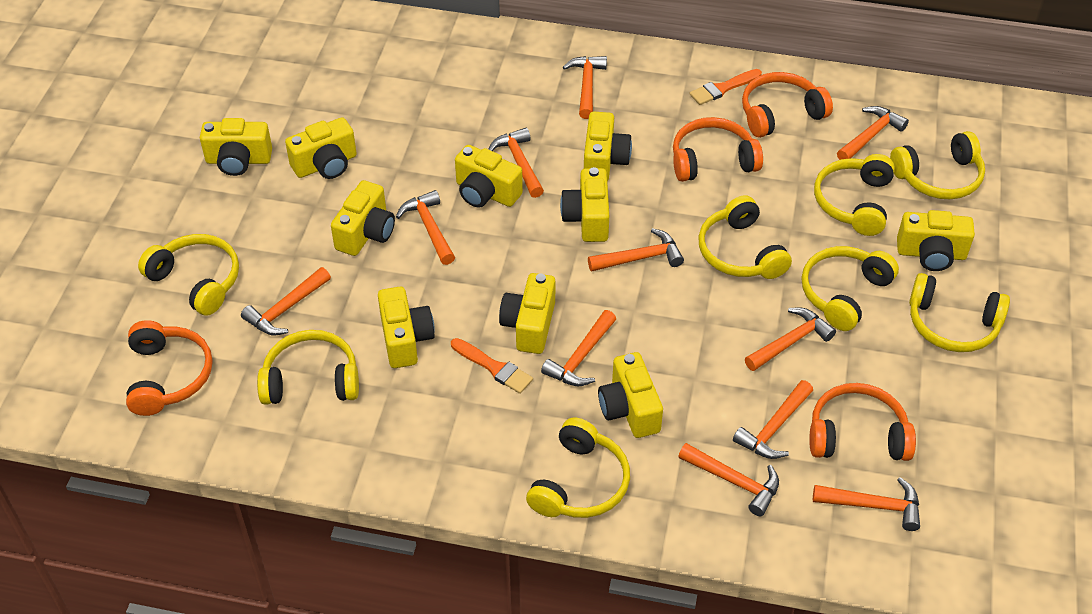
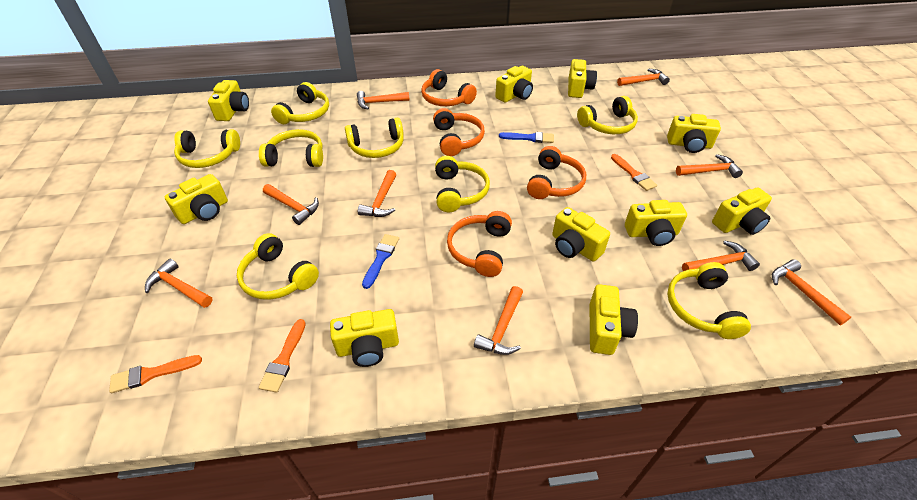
blue brush: none = 0 -> [362,234,399,289] [499,132,554,143] = 2
orange brush: [451,338,533,394] [690,69,762,105] = 2 -> [109,355,202,393] [259,319,306,393] [611,154,657,191] = 3
orange hammer: [241,267,331,335] [396,190,455,265] [488,128,544,198] [541,310,616,386] [563,56,607,119] [588,228,684,272] [678,443,779,516] [733,380,813,459] [745,308,836,371] [813,477,920,531] [837,106,909,160] = 11 -> [145,258,213,308] [263,184,319,225] [357,91,409,109] [358,170,396,217] [474,286,523,355] [617,69,670,86] [676,154,743,178] [682,240,760,271] [772,259,851,325] = 9

